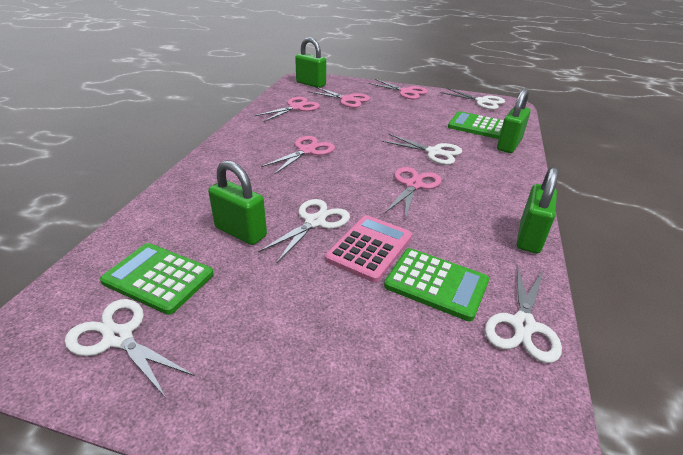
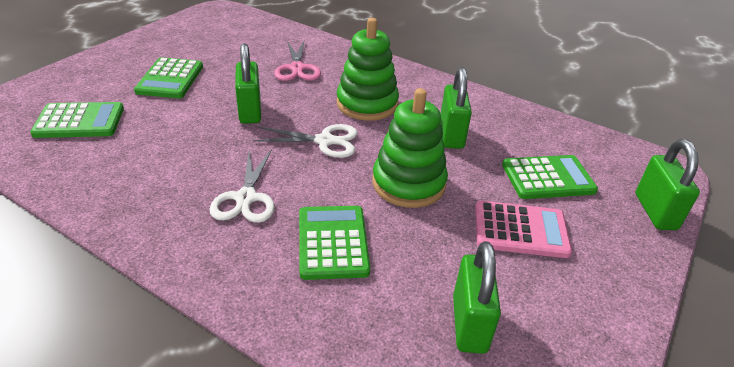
green calculator: [100,243,214,315] [384,248,489,321] [448,111,504,139] = 3 -> [30,102,124,138] [134,57,203,98] [299,206,370,280] [502,155,598,199] = 4
green stacking toy: none = 0 -> [337,18,399,121] [372,88,448,208] = 2
pink scissors: [254,97,320,122] [261,136,335,175] [308,87,370,108] [368,79,428,99] [385,167,441,219] = 5 -> [274,41,321,81] = 1
white scissors: [65,299,195,398] [258,199,350,263] [382,134,462,165] [440,88,505,110] [485,265,562,363] = 5 -> [209,149,275,223] [253,124,358,158] = 2

